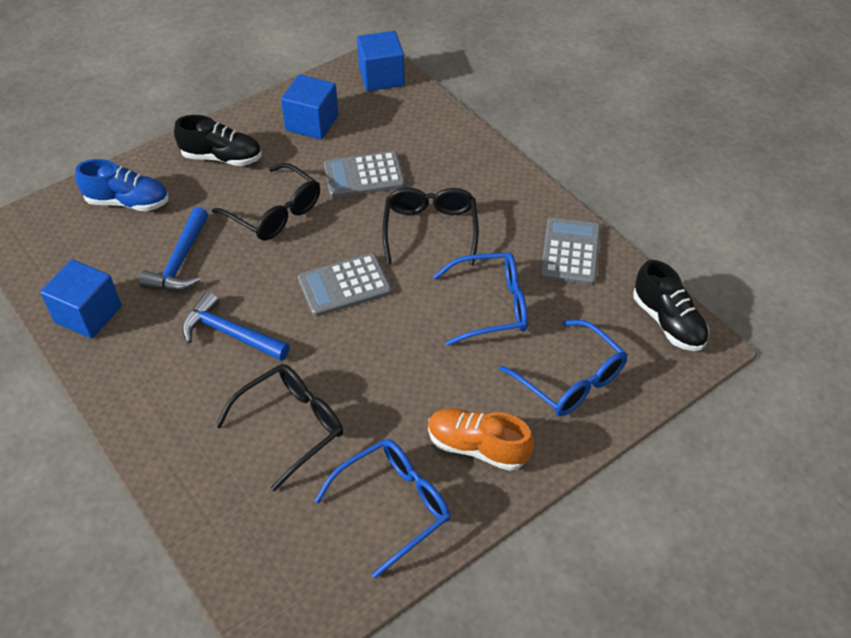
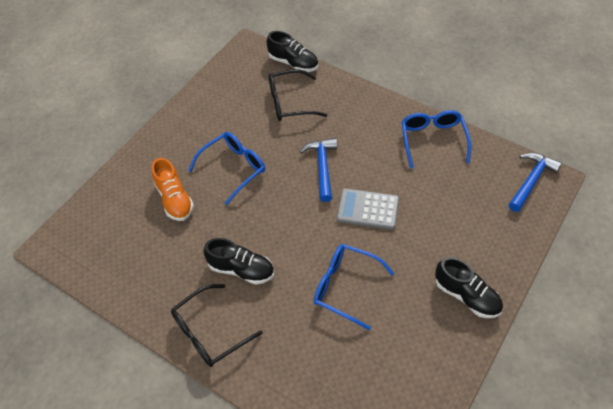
black glasses: [212,163,320,240] [216,364,343,491] [382,188,479,265] = 3 -> [171,284,263,367] [269,69,327,121] = 2
black shoe: [174,115,262,166] [633,260,709,351] = 2 -> [203,238,274,285] [267,31,318,72] [435,257,503,318] = 3
blue cube: [40,259,122,339] [281,74,338,140] [357,31,405,91] = 3 -> none = 0
blue shoe: [75,159,169,211] = 1 -> none = 0
grey calculator: [298,253,391,317] [324,151,405,198] [540,217,600,285] = 3 -> [337,188,399,230] = 1

